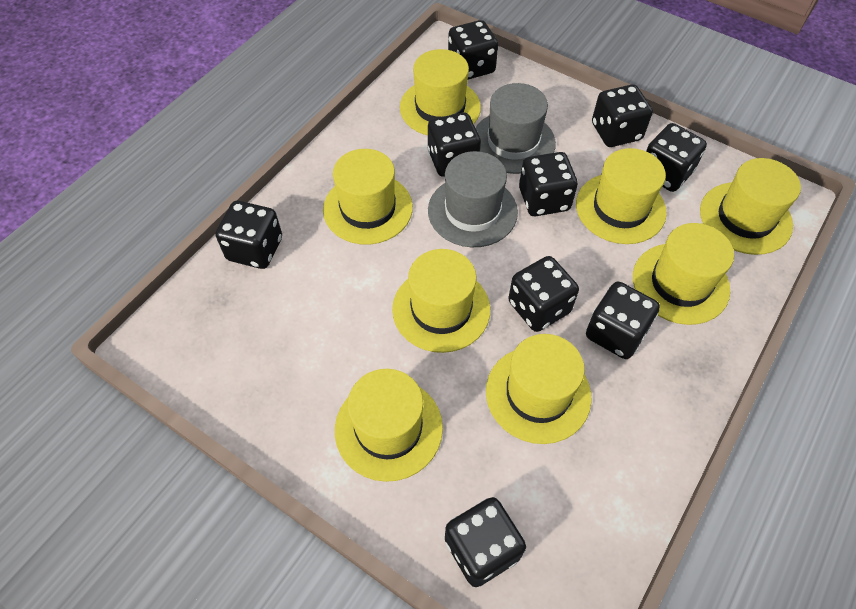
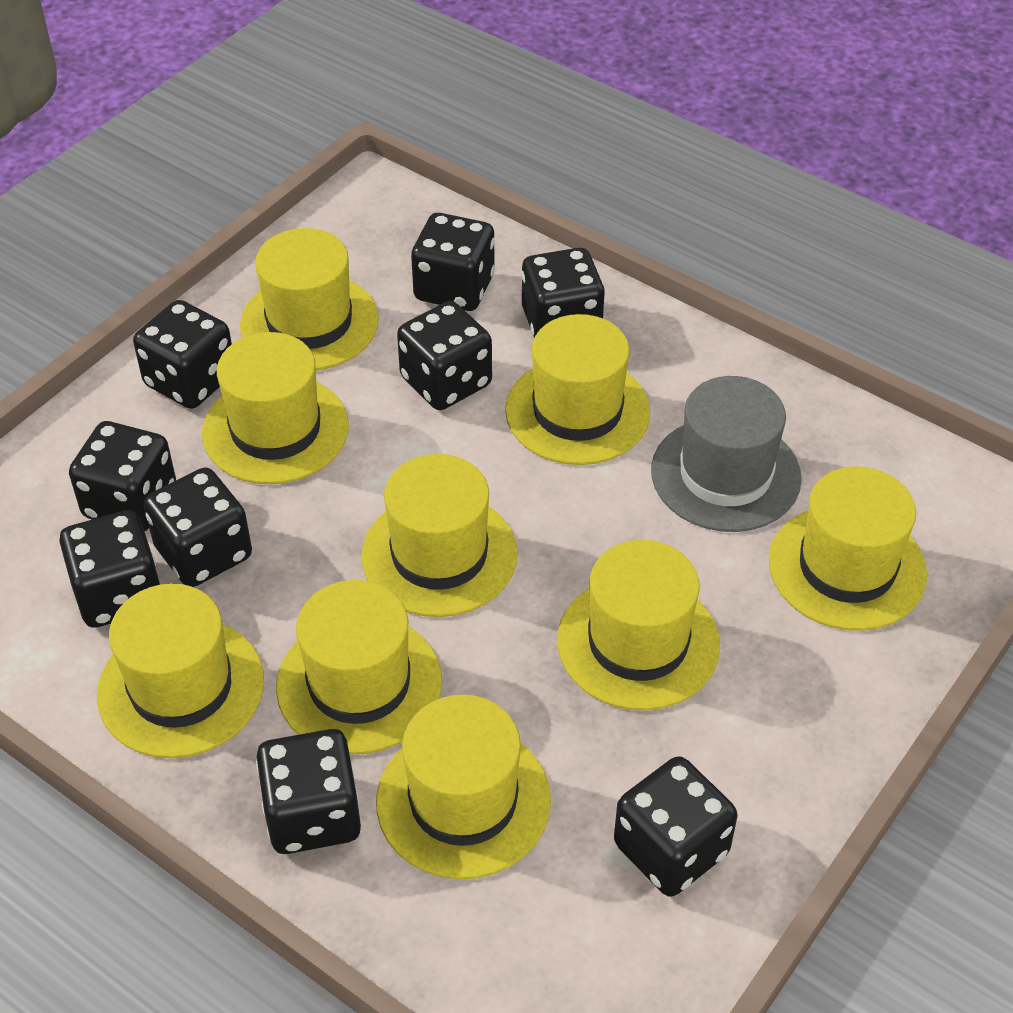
grey hat: [428,151,518,247] [475,83,556,174] = 2 -> [651,376,802,532] = 1
yellow hat: [323,149,413,245] [335,369,443,482] [392,249,490,353] [400,49,481,135] [486,334,592,444] [576,148,667,244] [633,223,734,325] [700,158,801,255] = 8 -> [97,583,264,758] [202,332,349,484] [240,228,379,370] [276,580,442,754] [361,454,518,617] [376,695,551,879] [505,314,650,465] [557,540,720,710] [769,466,927,631] = 9

